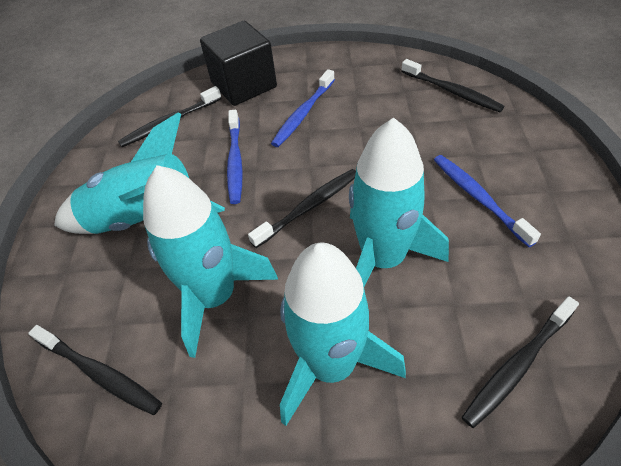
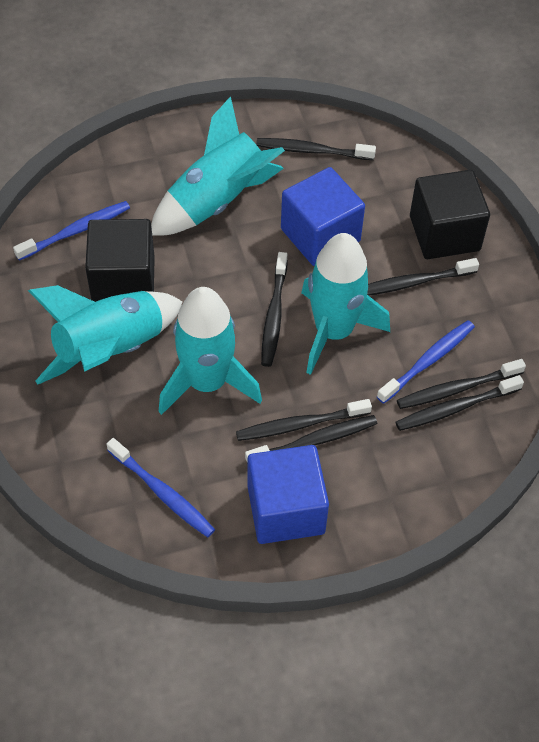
black cube: [200,21,277,106] = 1 -> [85,219,155,302] [410,170,490,259] = 2
black toothbrush: [28,325,162,415] [118,86,222,147] [248,169,356,248] [401,59,505,112] [462,296,579,428] = 5 -> [236,399,372,441] [245,415,377,461] [256,138,376,160] [261,252,288,367] [367,258,479,296] [396,375,524,431] [397,359,526,409] = 7
blue cube: none = 0 -> [247,445,329,544] [281,167,365,266] = 2

